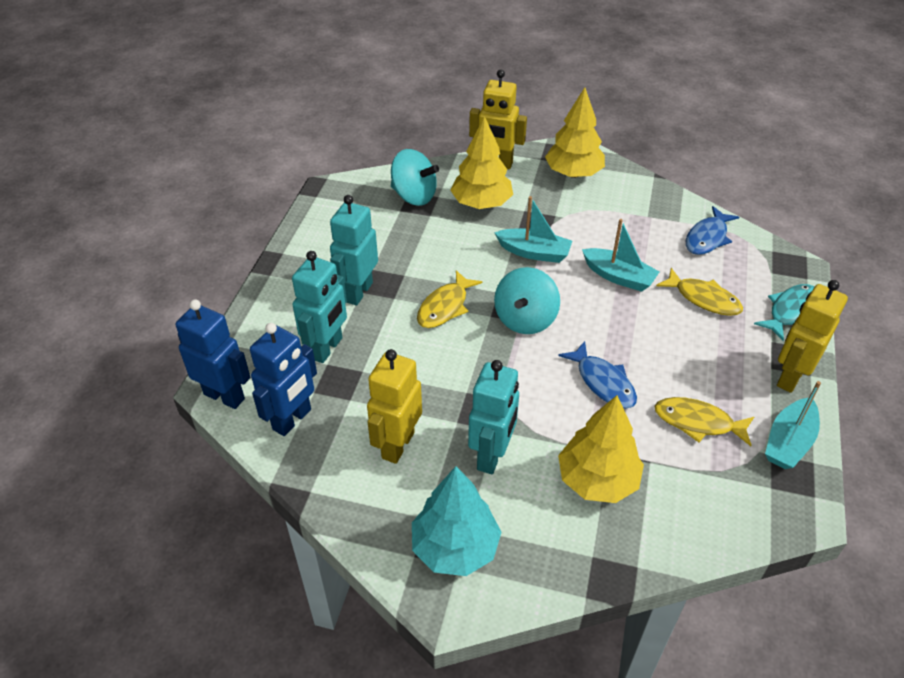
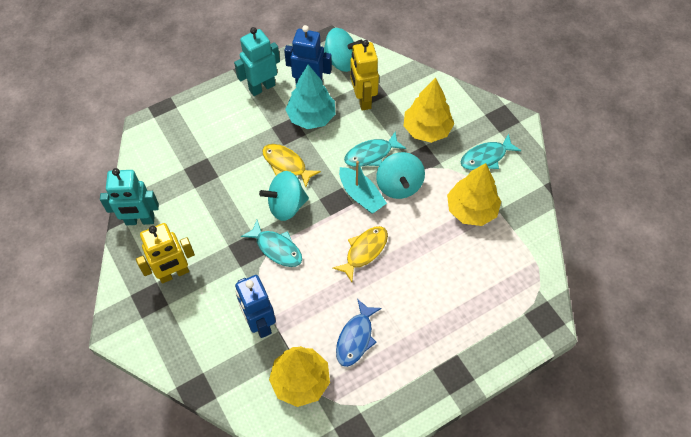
blue fish: [558,341,637,409] [686,206,739,255] = 2 -> [336,299,382,367] = 1
turquoise boat: [494,196,572,263] [582,219,659,292] [765,381,821,469] = 3 -> [339,161,387,214] = 1
turquoise fish: [754,284,814,341] = 1 -> [241,220,302,267] [344,131,406,167] [461,133,521,170] = 3
turquoise robot: [292,251,347,363] [330,195,378,306] [468,360,519,474] = 3 -> [100,168,159,225] [234,27,280,96] = 2
turquoise spinning top: [391,149,439,206] [494,267,560,334] = 2 -> [259,171,309,221] [324,28,363,72] [376,152,425,199] = 3
yellow fish: [417,270,482,328] [654,397,754,446] [656,268,743,316] = 3 -> [262,144,321,187] [333,226,388,282] = 2
yellow robot: [367,349,422,464] [469,70,527,169] [777,280,848,393] = 3 -> [136,223,195,284] [350,40,379,111] = 2

